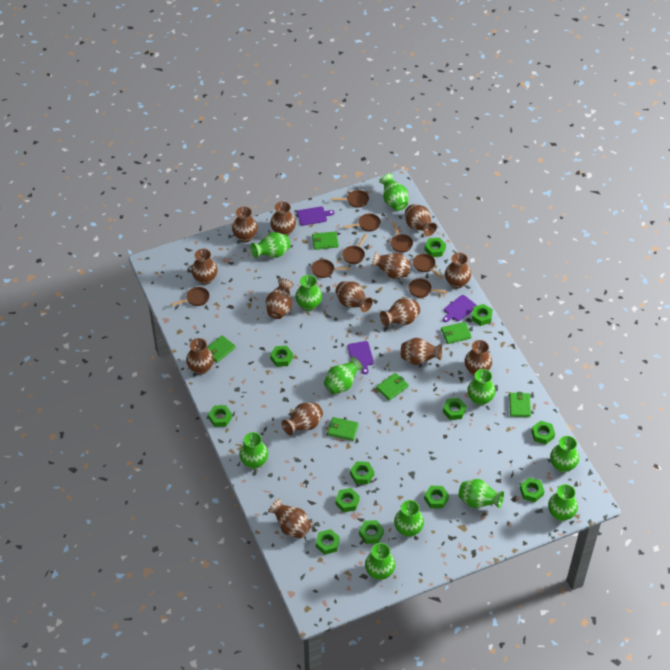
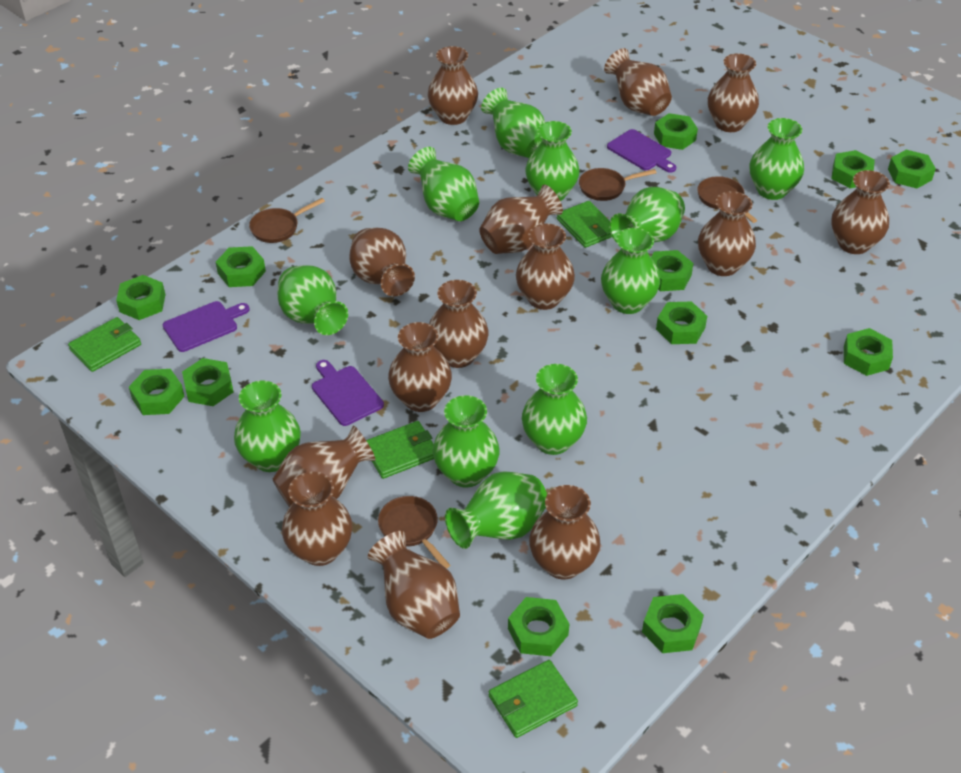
brown pan: [171,287,209,306] [311,259,351,278] [331,190,369,208] [342,234,367,264] [344,213,381,231] [391,222,413,253] [409,279,448,298] [413,254,443,279] = 8 -> [249,198,325,243] [378,496,450,569] [579,168,657,201] [697,176,757,223] = 4
green wallet: [206,335,236,363] [312,231,339,250] [328,417,359,441] [376,373,409,401] [441,322,472,344] [509,392,531,417] = 6 -> [68,317,141,372] [366,421,434,479] [489,660,578,738] [557,201,612,248] = 4

